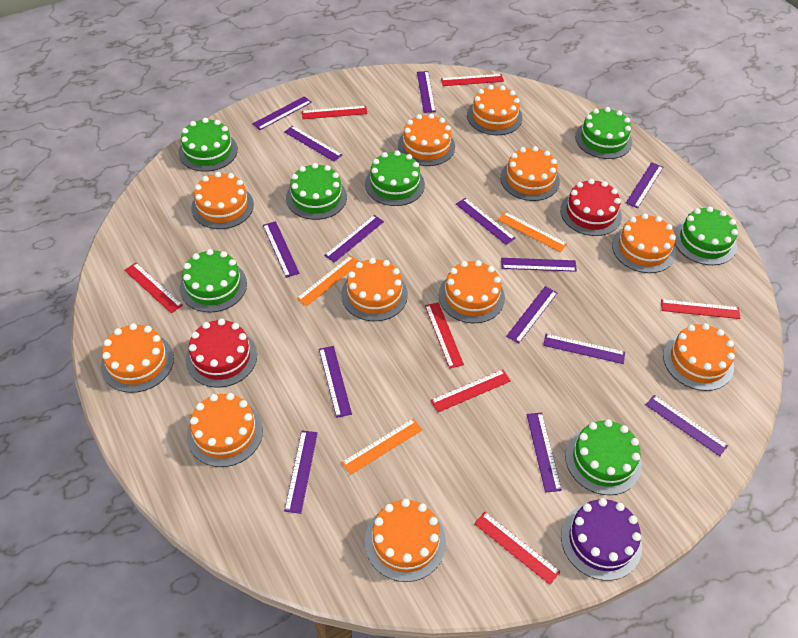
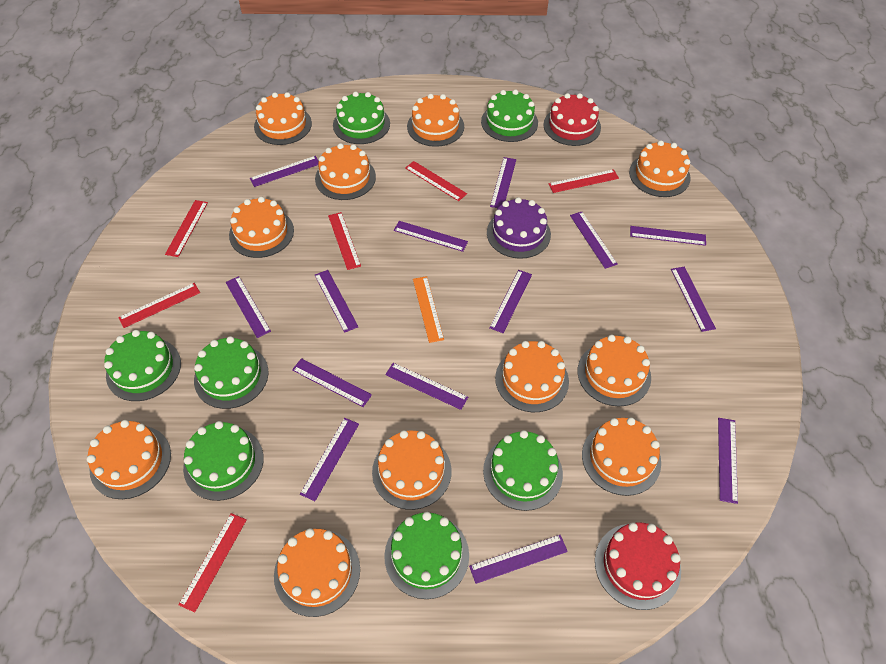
orange ruler: [297,255,359,306] [341,418,423,475] [498,212,567,252] = 3 -> [413,276,444,343] = 1
red ruler: [124,263,183,313] [302,106,368,119] [425,302,464,368] [430,369,511,412] [441,74,504,86] [474,512,560,585] [661,299,741,319] = 7 -> [118,283,200,328] [165,200,208,257] [179,513,247,612] [328,212,361,270] [405,161,467,201] [549,169,619,193] = 6

